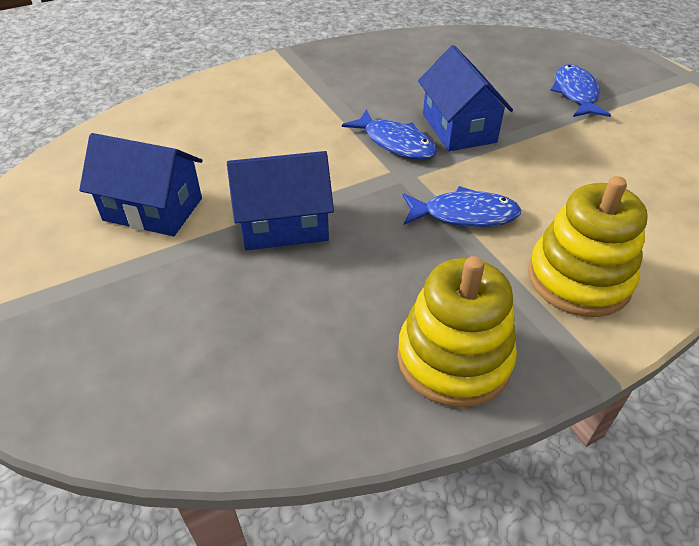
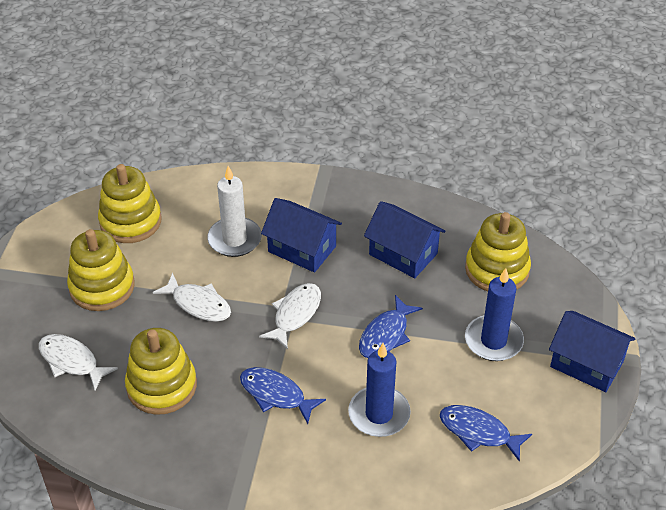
blue candle: none = 0 -> [348,343,411,437] [465,268,524,361] = 2
white candle: none = 0 -> [207,166,262,257] = 1
white fish: none = 0 -> [39,334,118,390] [153,273,231,322] [259,283,321,349] = 3
yellow stacking toy: [397,256,517,408] [528,176,648,317] = 2 -> [67,229,135,311] [98,164,162,243] [125,328,197,415] [465,212,531,291] = 4

